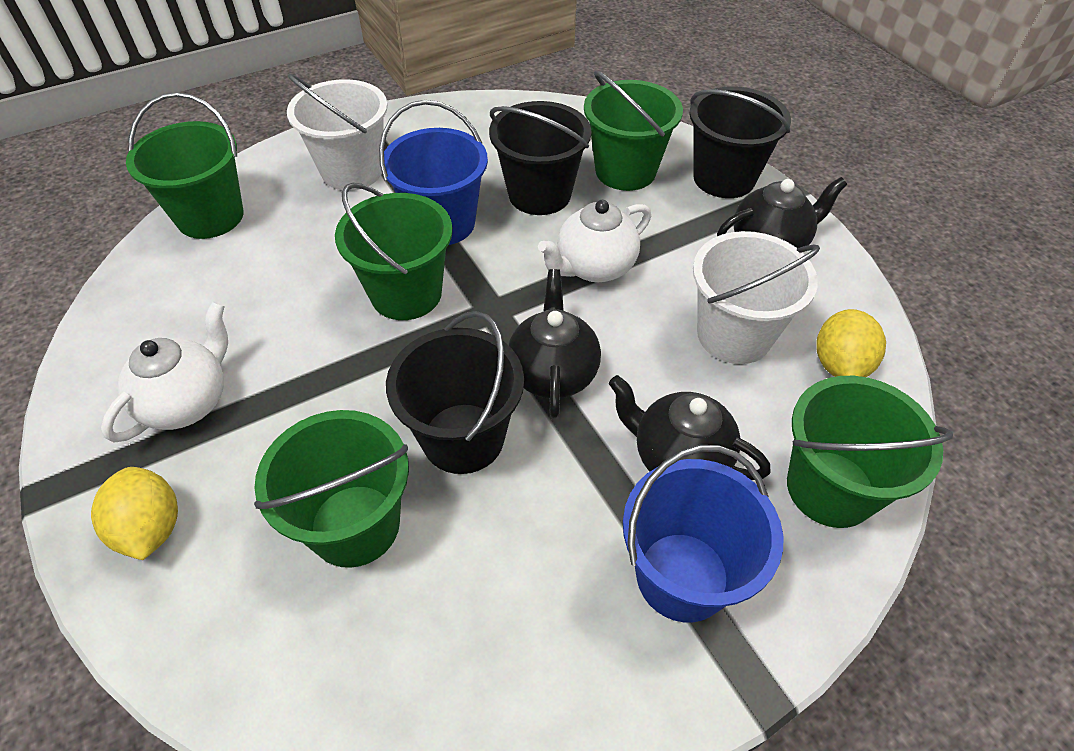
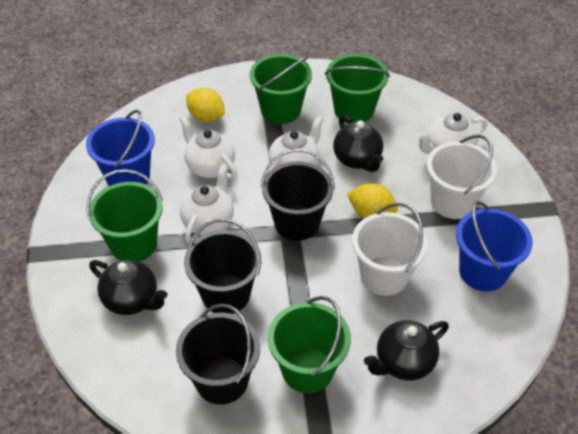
green bucket: [126,92,243,239] [254,410,409,568] [335,183,453,320] [584,70,683,191] [787,376,953,528] = 5 -> [86,169,163,262] [250,54,312,124] [268,296,351,393] [325,54,390,124] = 4
white teapot: [101,302,228,443] [538,200,651,282] = 2 -> [179,116,237,179] [180,164,234,244] [266,116,324,175] [417,113,488,154] = 4

